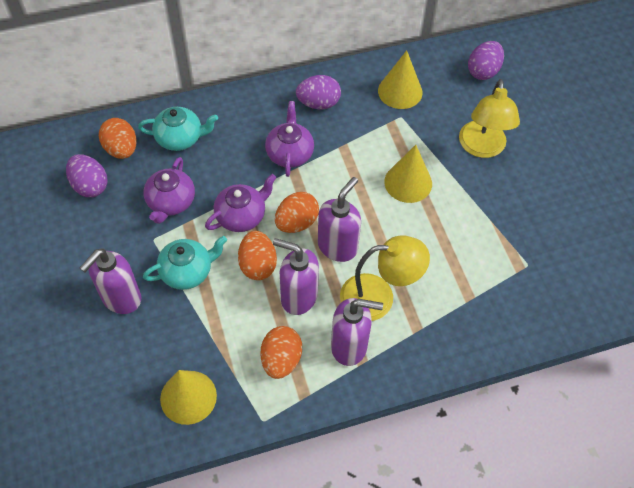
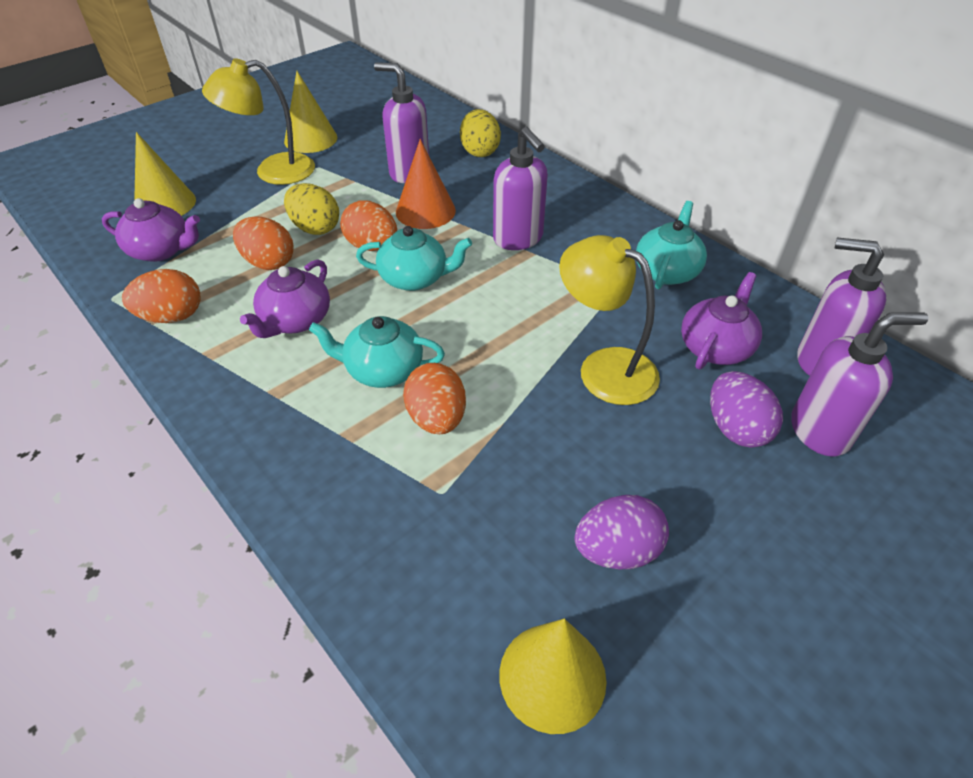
orange cone: none = 0 -> [396,139,456,229] = 1
purple egg: [66,154,108,197] [296,75,341,109] [468,41,504,80] = 3 -> [575,495,669,569] [710,371,783,448] = 2
turquoise teapot: [138,107,218,151] [143,236,227,290] = 2 -> [309,316,445,388] [356,226,472,291] [636,201,707,290] = 3
yellow egg: none = 0 -> [284,183,339,235] [460,109,501,157] = 2

